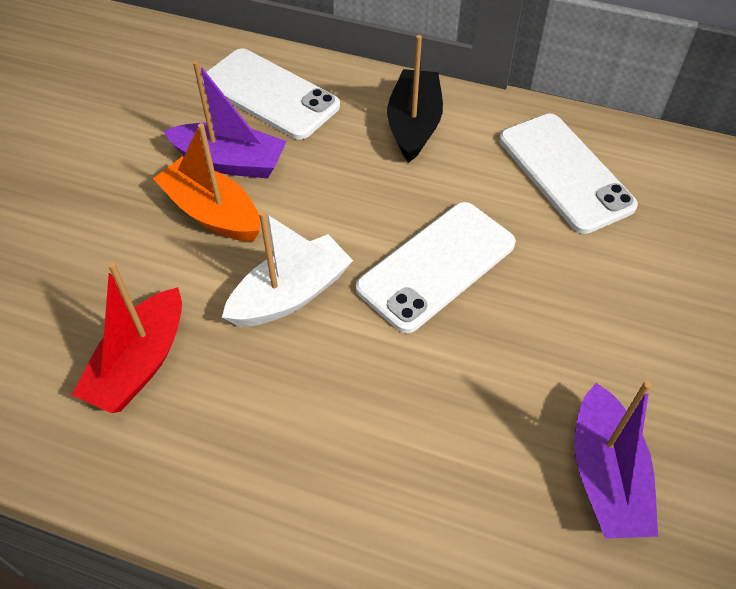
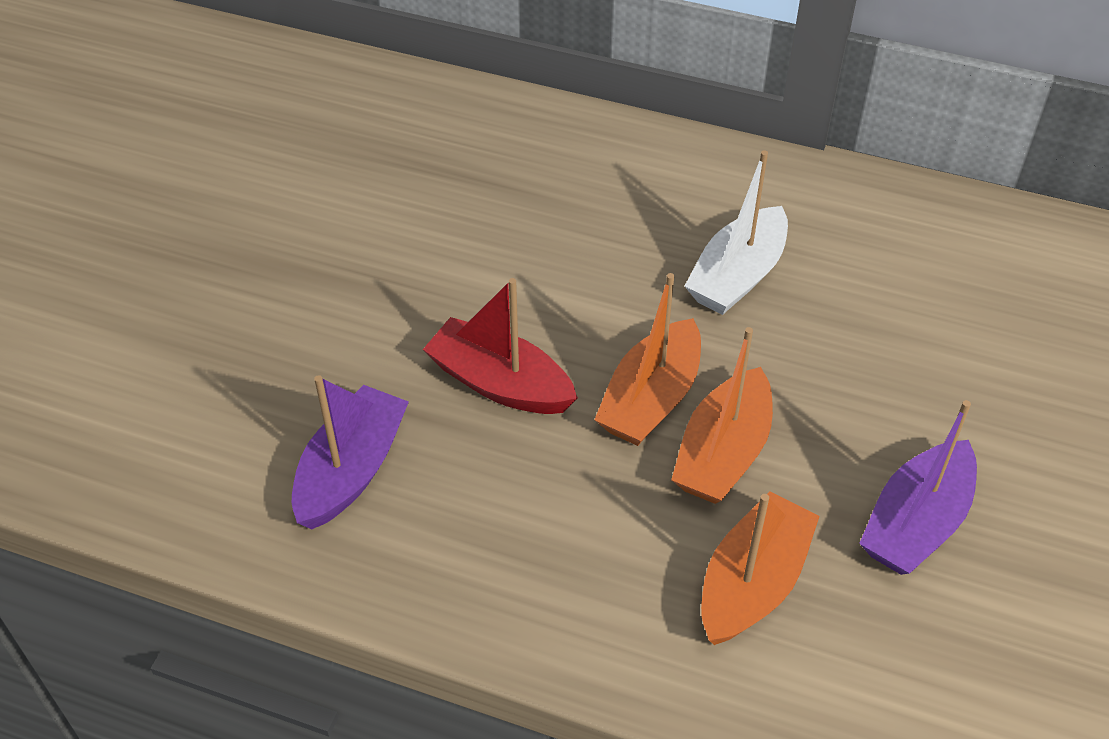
black boat: [387,35,443,162] = 1 -> none = 0
orange boat: [153,123,260,241] = 1 -> [594,273,701,446] [671,327,773,504] [701,491,820,645] = 3
white phone: [202,48,340,140] [356,202,516,333] [499,114,638,234] = 3 -> none = 0

